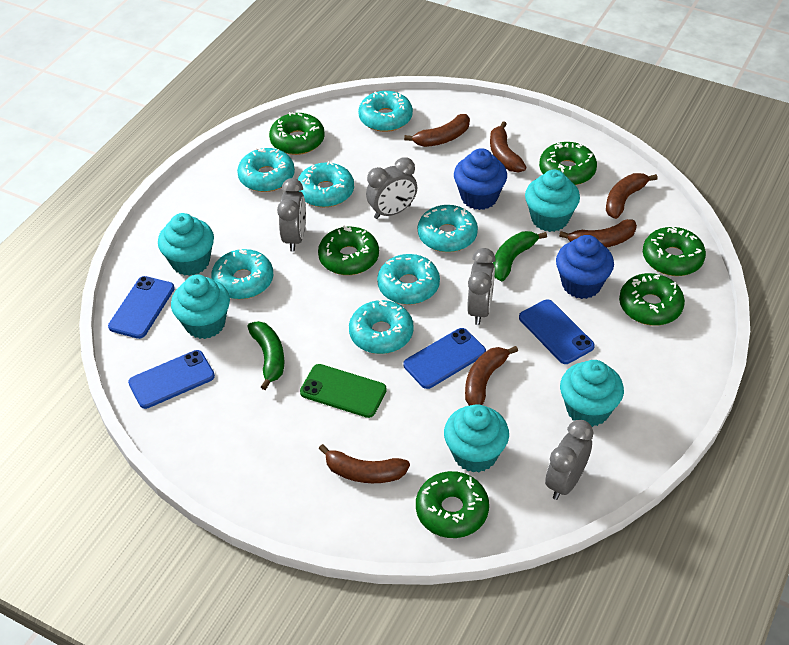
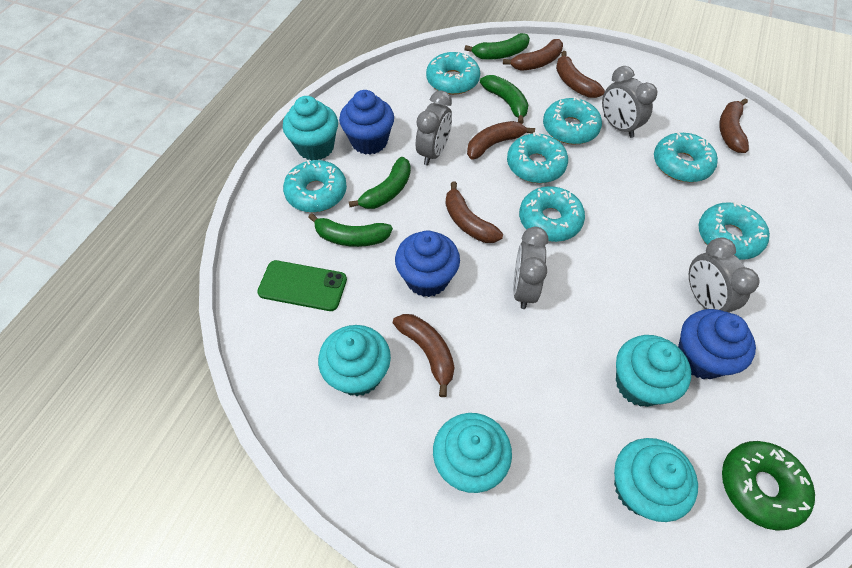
blue cupcake: [454,148,507,210] [556,235,614,299] = 2 -> [339,90,394,155] [395,230,460,297] [678,309,756,379] = 3
blue phone: [108,276,175,339] [128,350,215,409] [403,328,486,389] [519,299,595,364] = 4 -> none = 0
green banana: [248,321,284,390] [493,231,547,281] = 2 -> [308,213,393,247] [349,157,411,209] [464,33,530,60] [480,75,528,124] = 4
green donut: [269,112,325,155] [318,226,379,275] [416,471,489,538] [539,142,597,185] [619,273,685,326] [643,227,706,276] = 6 -> [722,441,815,531] = 1

